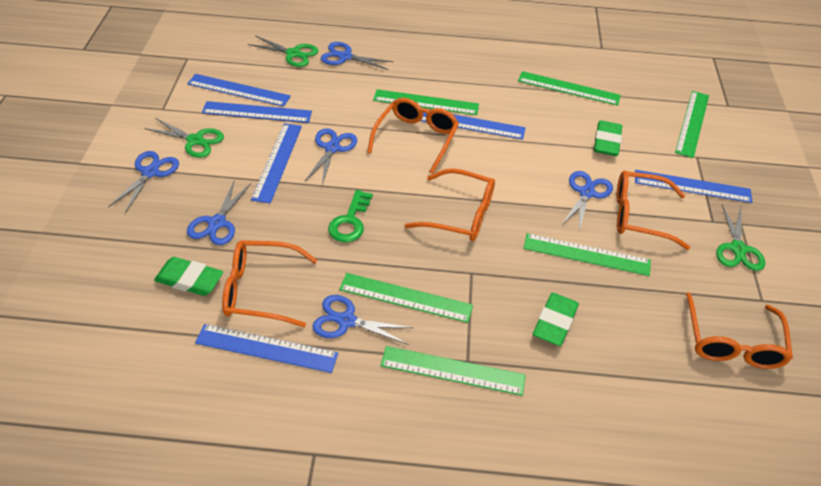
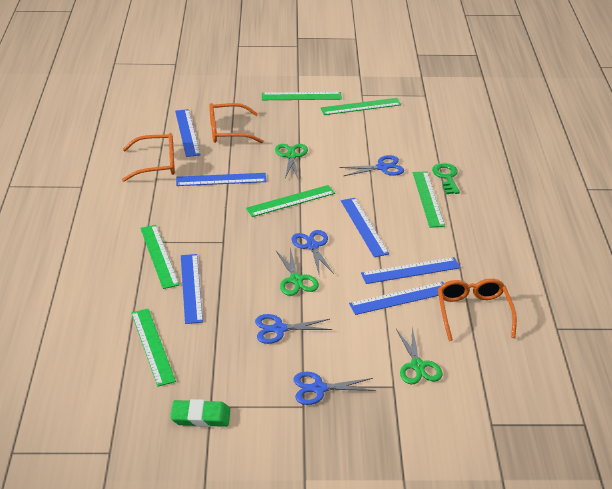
blue scissors: [108,151,179,213] [187,180,251,245] [305,128,357,185] [312,295,413,345] [321,42,394,70] [561,171,613,231] = 6 -> [255,314,332,344] [292,230,334,274] [293,372,376,405] [340,155,404,176] = 4
green eraser: [154,257,223,296] [533,293,579,346] [594,120,622,156] = 3 -> [170,399,230,427] = 1
orange glasses: [222,240,318,327] [367,98,459,174] [404,168,495,241] [616,171,690,250] [686,292,793,369] = 5 -> [122,133,175,182] [209,103,263,143] [438,278,517,341] = 3

